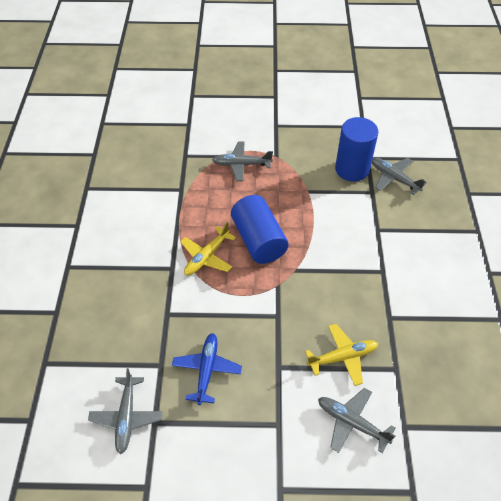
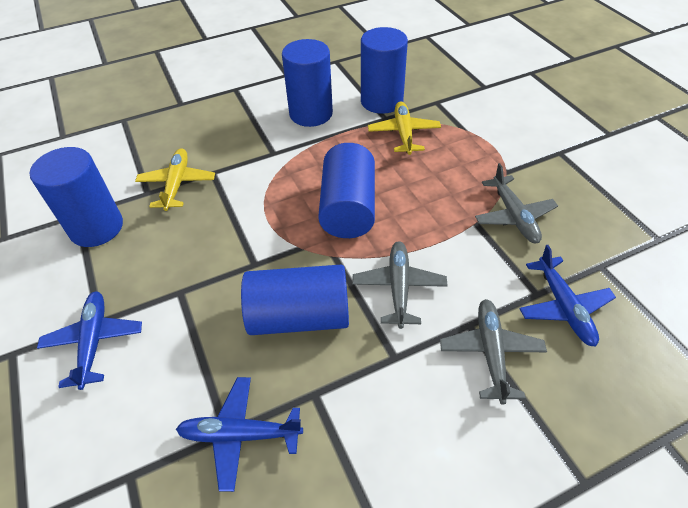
blue cylinder: [231,195,289,264] [335,117,379,181] = 2 -> [30,147,123,247] [241,265,349,335] [282,39,333,127] [318,143,375,238] [361,27,408,114] = 5
blue plane: [172,333,242,405] = 1 -> [37,291,142,390] [176,377,303,492] [519,245,616,347] = 3
grey plane: [88,368,163,454] [212,141,273,181] [318,388,395,453] [372,157,427,195] = 4 -> [352,241,448,329] [440,299,547,405] [475,163,558,243] = 3

